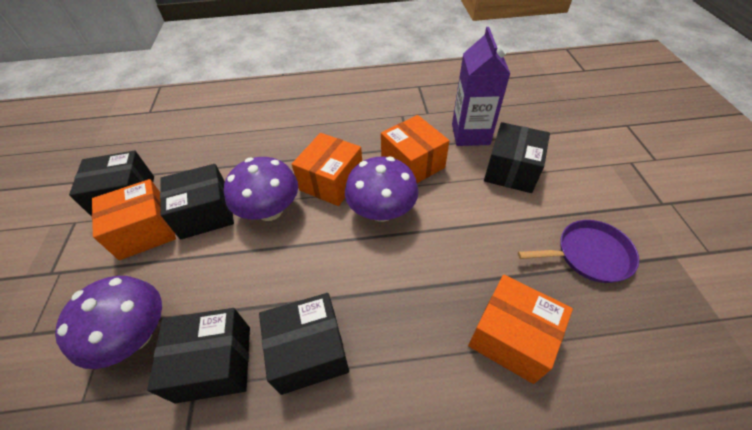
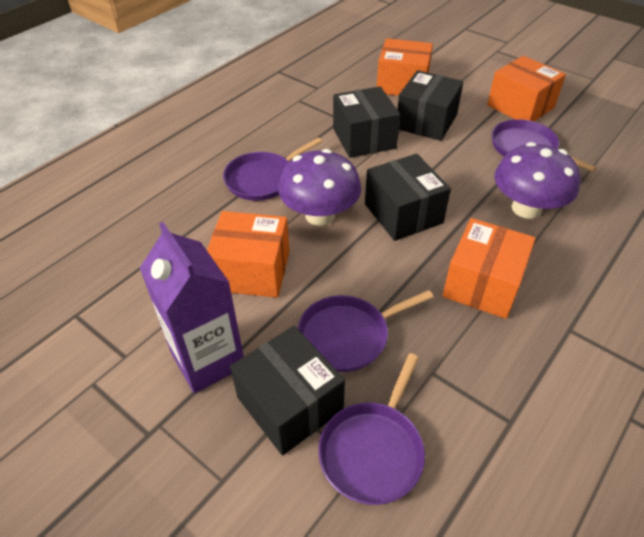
black box: [69,150,154,217] [147,308,250,403] [160,164,234,240] [259,293,349,395] [484,122,550,193] = 5 -> [230,326,345,455] [333,86,400,158] [365,154,451,241] [397,70,463,141] = 4
purple mushroom: [55,276,162,369] [224,157,298,221] [345,156,419,222] = 3 -> [278,149,361,226] [494,142,580,219] = 2
purple pan: [518,220,639,283] = 1 -> [223,138,322,201] [297,290,433,372] [318,353,425,505] [491,119,597,172] = 4

